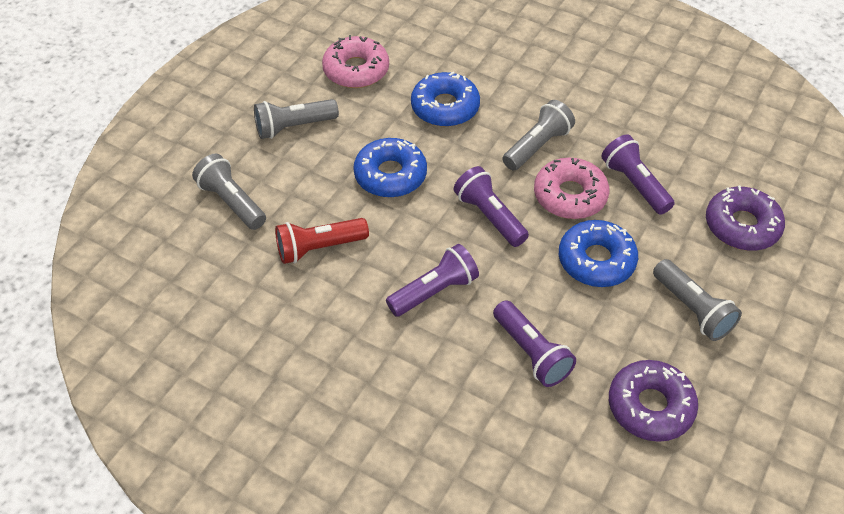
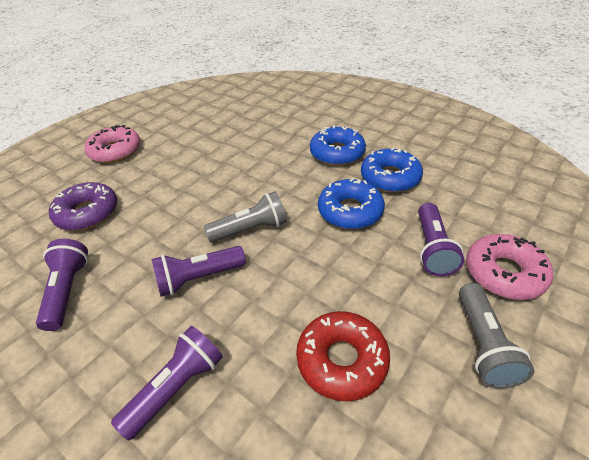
grey flashlight: [192,154,266,230] [254,99,339,139] [503,100,575,171] [653,259,742,341] = 4 -> [204,191,287,243] [459,283,534,389] = 2
purple donut: [609,360,698,442] [706,185,785,251] = 2 -> [49,182,117,231] = 1
red donut: none = 0 -> [296,311,390,401] = 1
red flashlight: [275,218,369,264] = 1 -> none = 0

